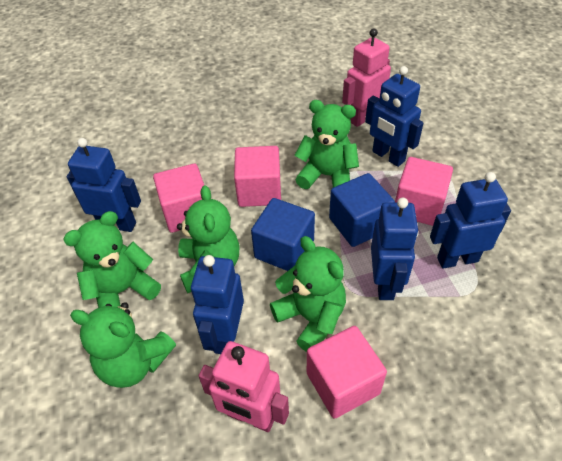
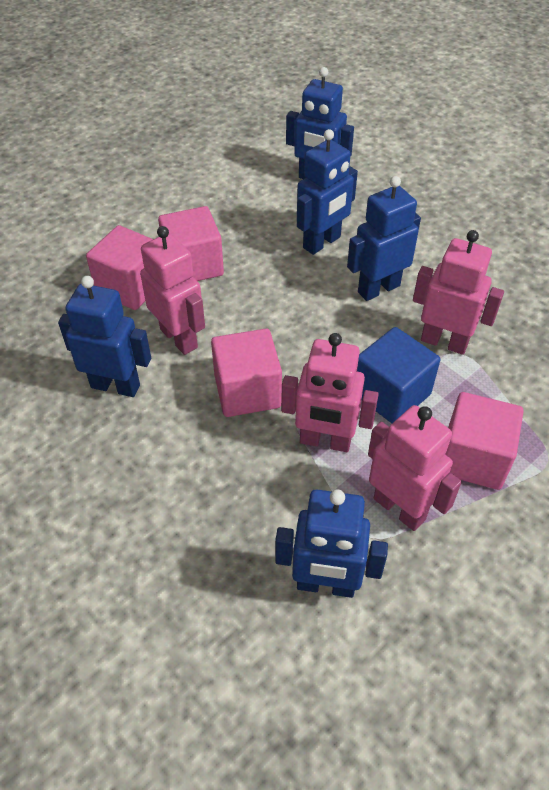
blue cube: [251,198,315,271] [329,173,395,247] = 2 -> [357,327,440,423] = 1
green teddy bear: [63,211,161,308] [70,302,176,388] [177,185,239,293] [270,236,346,352] [294,100,359,189] = 5 -> none = 0
pink robot: [199,341,289,432] [342,28,391,127] = 2 -> [140,226,205,355] [281,333,379,452] [368,405,462,531] [413,230,504,355] = 4

